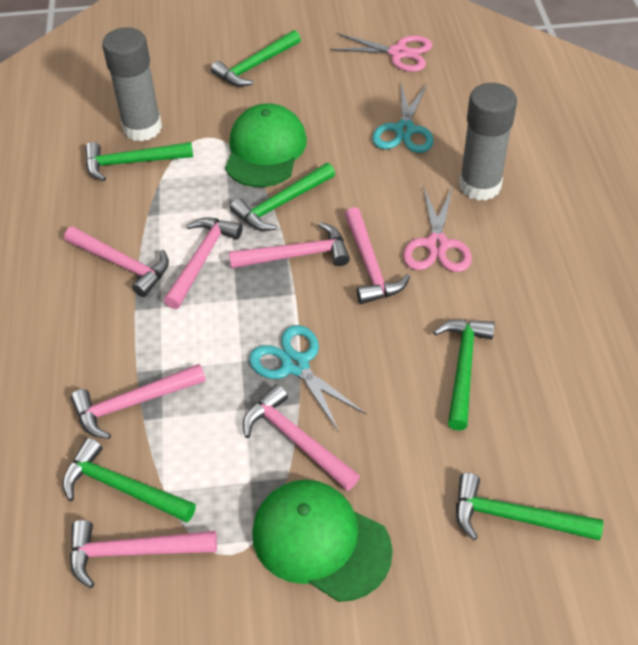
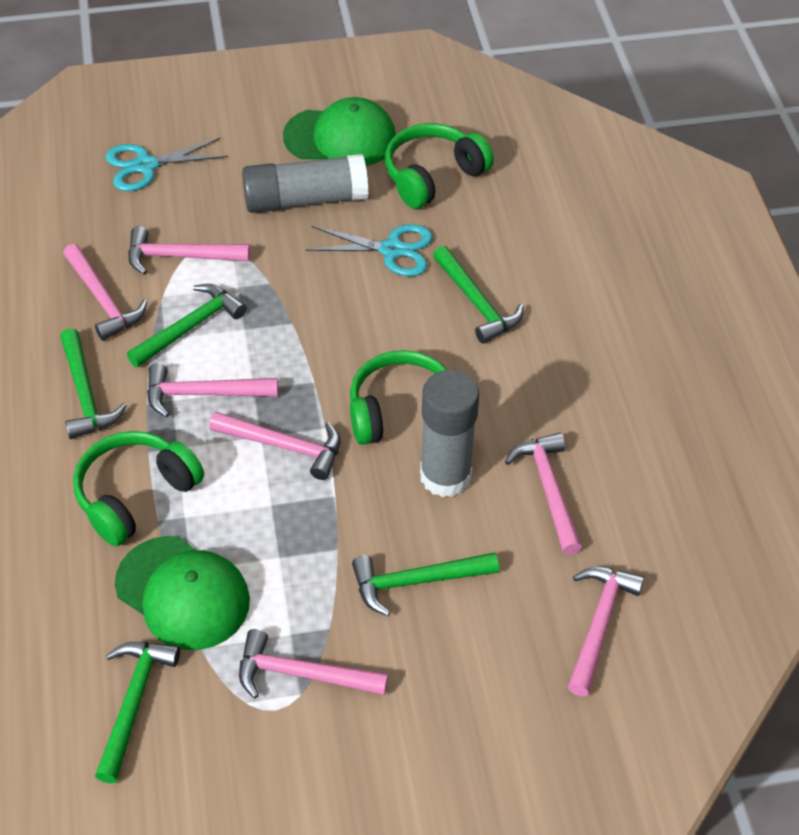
green hammer: [62,438,196,522] [85,142,193,181] [211,30,301,87] [230,163,335,231] [433,319,495,430] [456,473,603,540] = 6 -> [60,328,127,439] [95,642,180,783] [127,284,247,368] [352,552,499,616] [433,246,524,344] = 5
green headphones: none = 0 -> [73,431,204,546] [350,350,447,445] [385,123,494,209] = 3
pink scissors: [330,33,432,72] [403,186,472,272] = 2 -> none = 0

